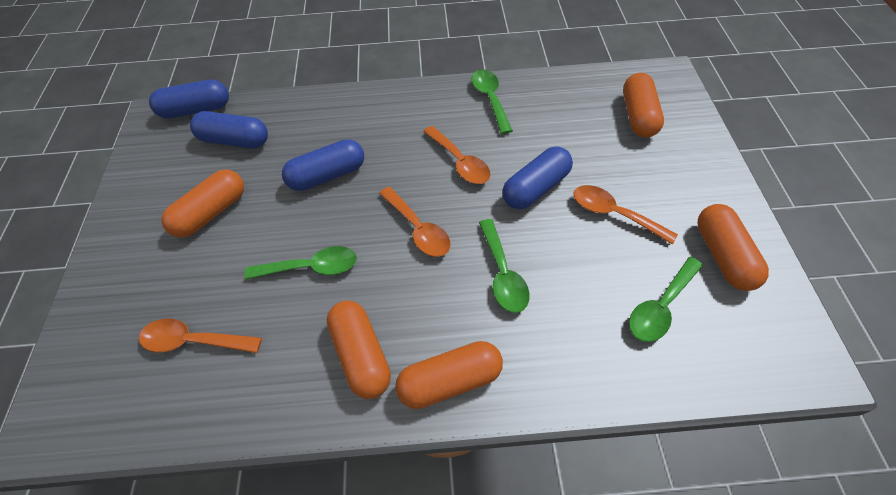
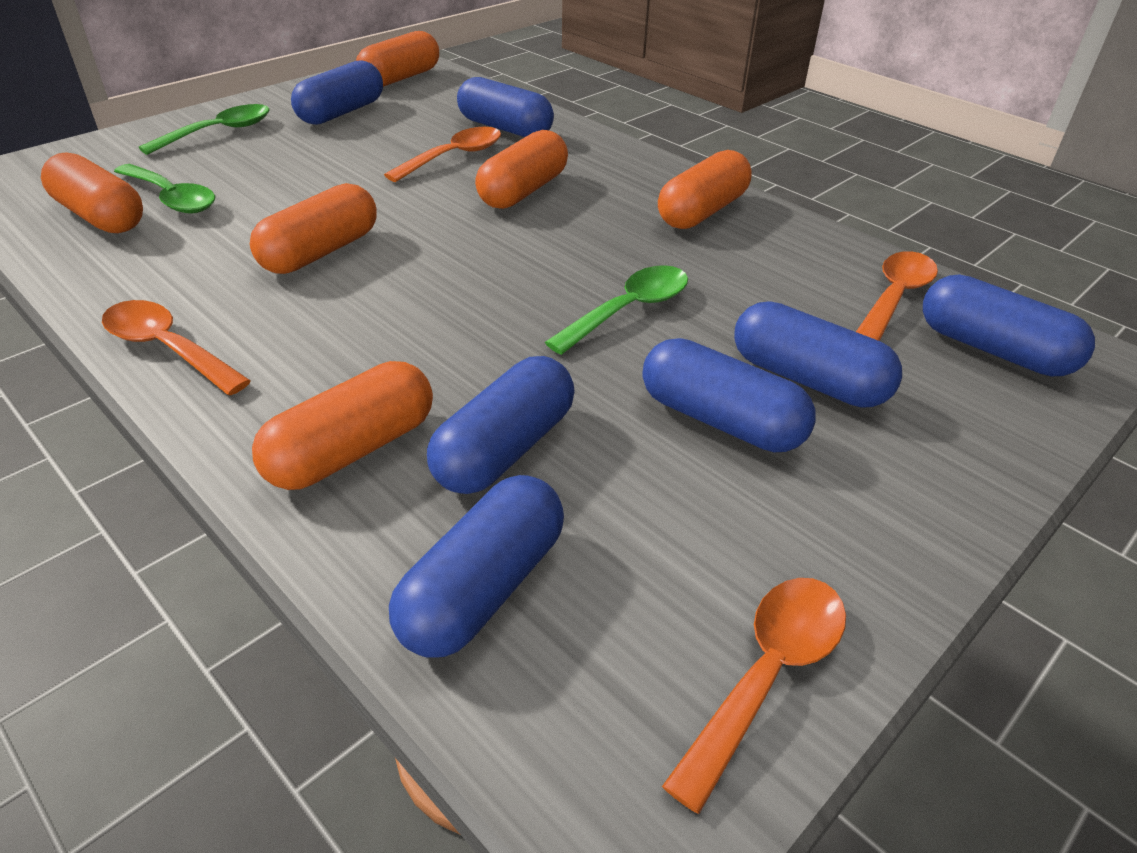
blue capsule: [149,79,229,119] [190,111,268,148] [282,139,364,191] [502,146,573,209] = 4 -> [291,60,383,125] [389,475,564,657] [427,356,575,494] [457,77,554,137] [643,338,816,452] [734,301,902,408] [923,274,1095,376] = 7
green spoon: [245,246,357,280] [472,70,513,134] [479,219,530,313] [629,257,703,342] = 4 -> [114,164,215,214] [139,104,270,155] [545,265,688,355] = 3
orange capsule: [161,169,244,238] [326,300,391,399] [395,341,503,409] [623,73,664,138] [697,204,769,291] = 5 -> [41,152,143,233] [250,183,377,274] [252,361,433,490] [356,31,439,87] [475,130,568,209] [658,150,752,229] = 6

